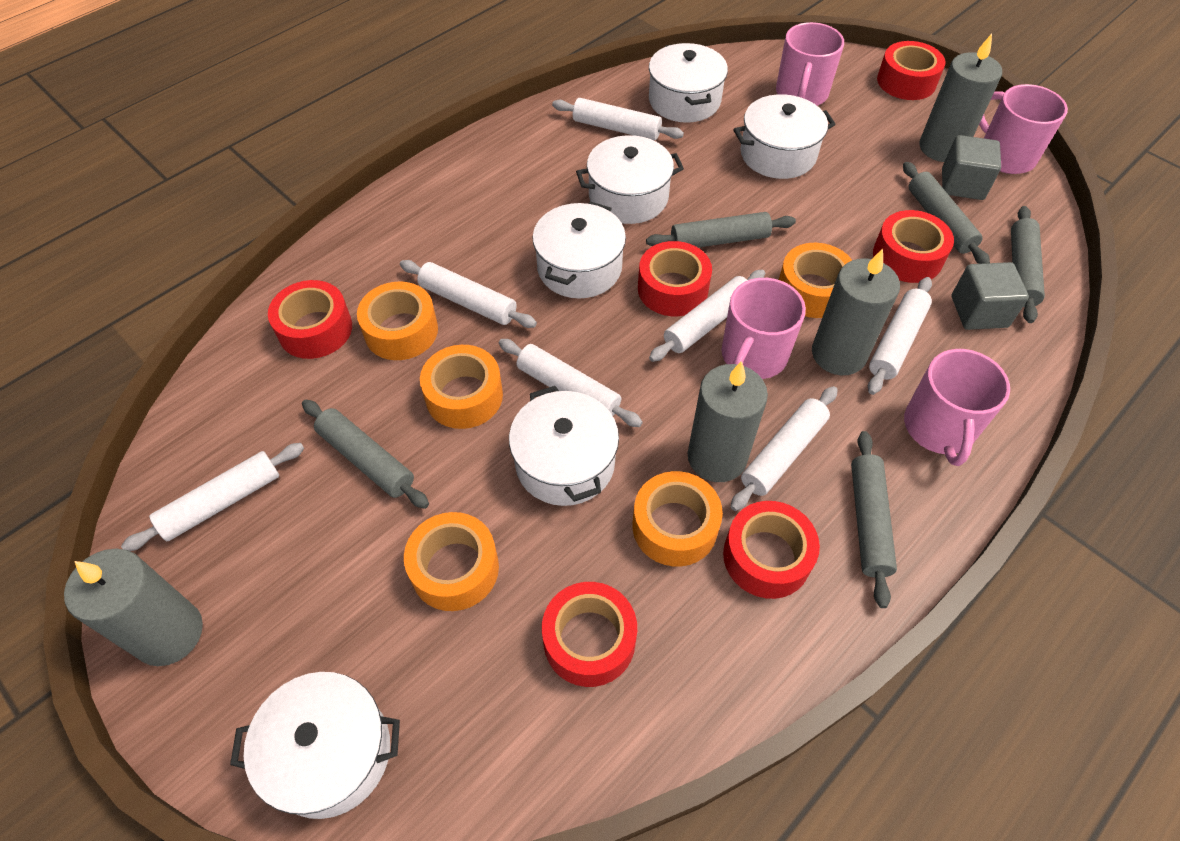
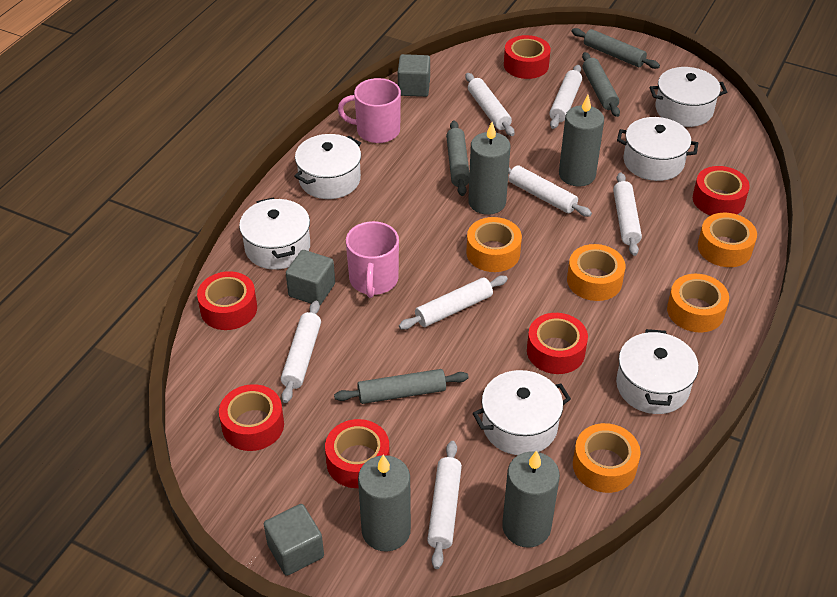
grey cube: [942,135,1001,200] [952,262,1029,330] = 2 -> [264,504,324,576] [286,250,335,305] [398,54,430,97] = 3
grey rolling pin: [302,400,429,509] [646,212,796,248] [851,431,897,608] [903,162,990,264] [1011,206,1045,323] = 5 -> [334,369,469,404] [446,121,470,196] [572,28,660,69] [582,52,620,117] = 4
pink mug: [721,278,806,379] [776,22,844,106] [904,349,1010,466] [979,84,1068,174] = 4 -> [338,78,401,143] [346,221,399,298] = 2

